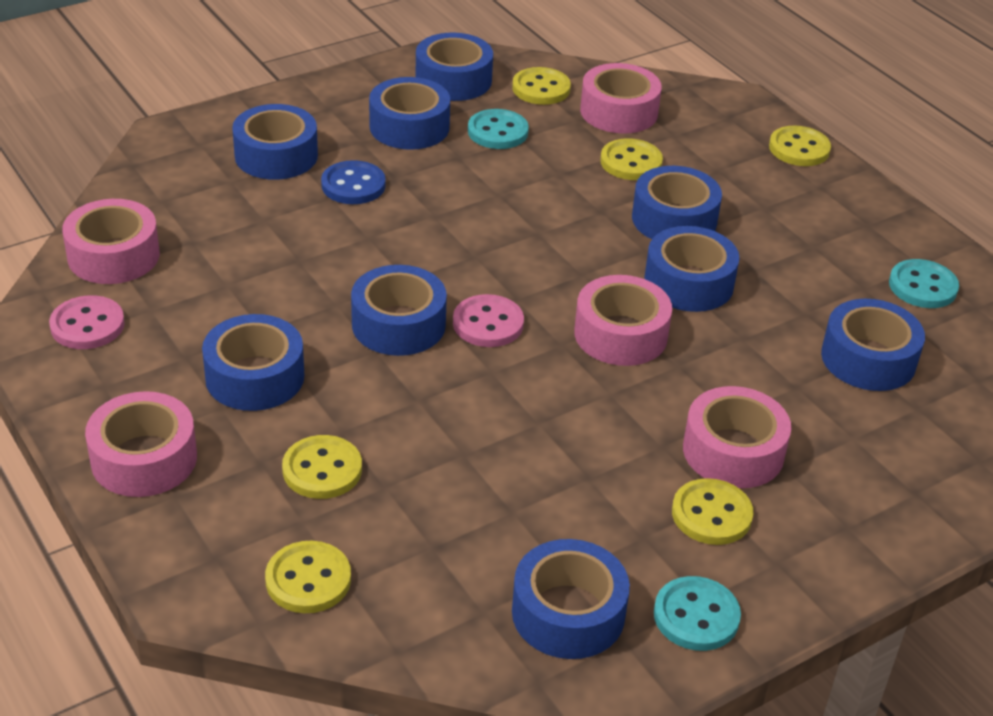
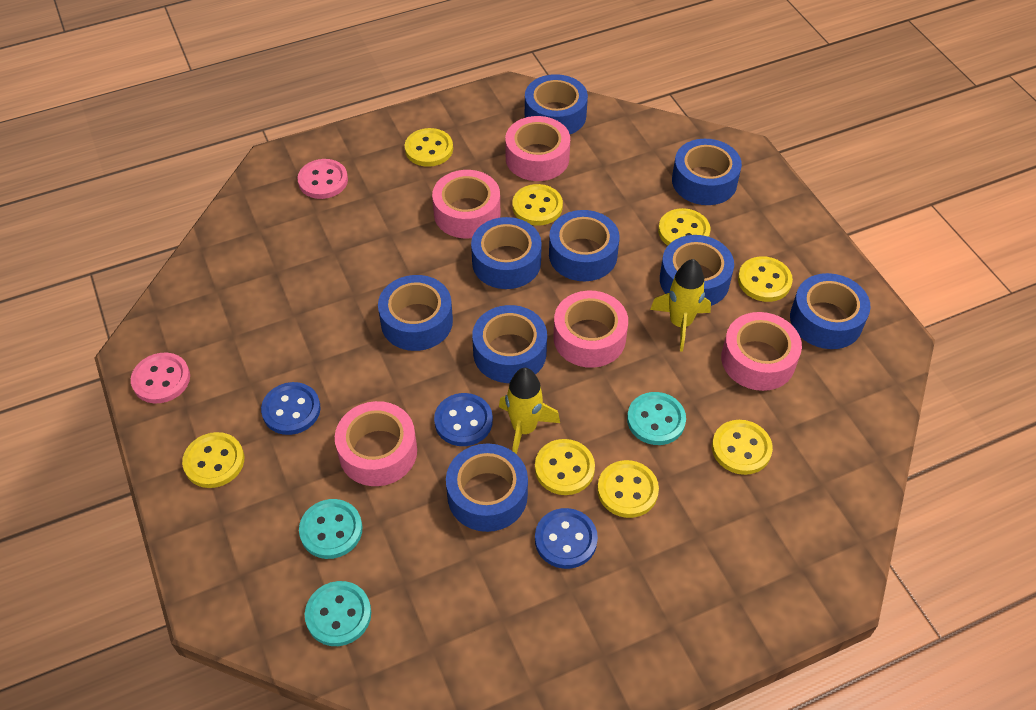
blue button: [321,160,386,204] = 1 -> [261,382,321,435] [434,393,493,446] [535,508,598,569] = 3
yellow button: [265,541,351,613] [282,435,362,499] [512,67,571,105] [600,138,663,180] [672,478,754,545] [769,126,831,166] = 6 -> [182,432,244,488] [405,128,453,167] [512,184,563,226] [535,439,595,495] [597,460,659,518] [658,208,710,246] [712,420,773,475] [738,256,793,302] = 8
yellow rocket: none = 0 -> [499,368,560,454] [650,259,711,351] = 2

